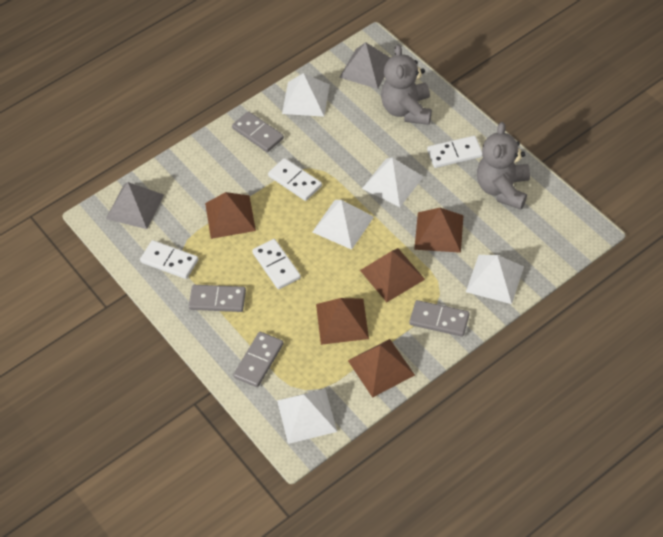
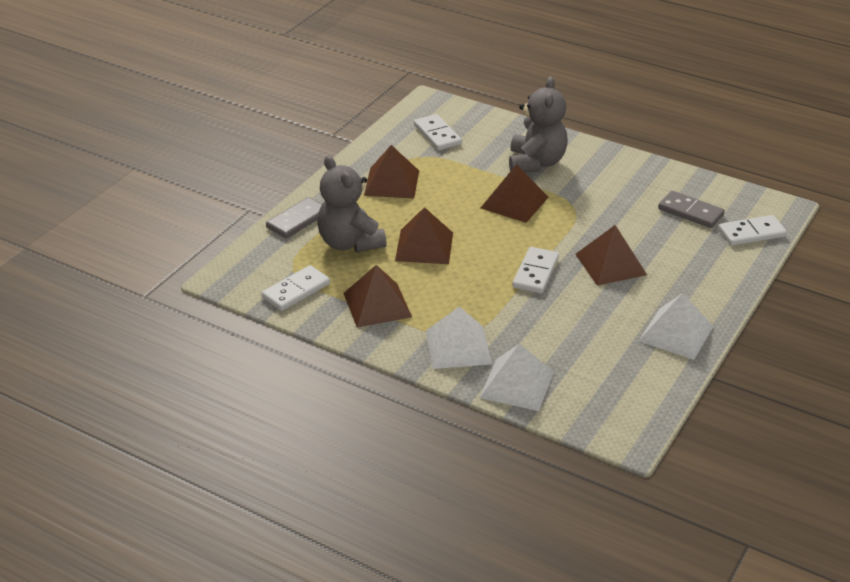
grey domino: [189,285,246,312] [232,111,284,152] [233,332,283,387] [409,300,470,337] = 4 -> [266,197,322,238] [658,191,725,228] = 2
grey pyramid: [106,182,164,229] [339,42,390,89] = 2 -> none = 0
white pyramid: [277,389,337,444] [282,73,330,117] [313,200,374,250] [362,157,423,207] [466,255,524,304] = 5 -> [426,307,492,369] [480,343,554,411] [639,293,714,360] = 3

